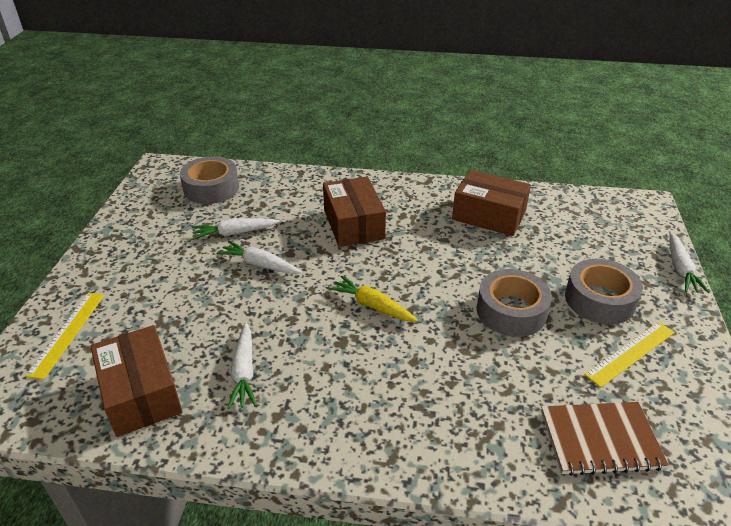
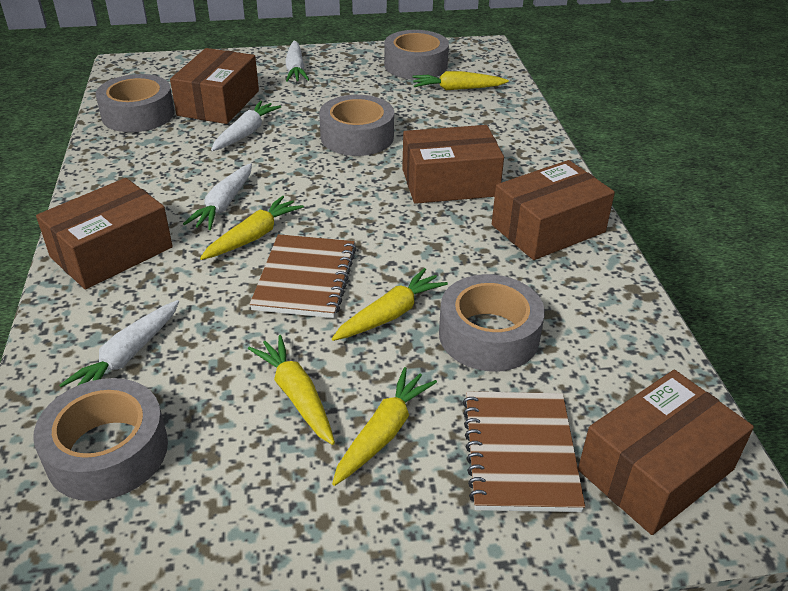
brown box: [90,325,183,437] [323,176,386,247] [452,170,531,236] = 3 -> [36,178,173,289] [170,48,259,124] [402,125,504,204] [492,160,615,260] [578,370,754,535] = 5
brown notebook: [541,402,669,476] = 1 -> [250,234,356,318] [462,391,585,512] = 2
grey tape: [180,156,239,204] [477,269,552,337] [565,259,643,324] = 3 -> [33,378,168,501] [96,74,175,132] [319,95,394,156] [384,30,449,80] [439,274,545,371] = 5
yellow carrot: [328,276,418,322] = 1 -> [200,196,304,260] [248,335,335,445] [332,268,448,341] [332,367,437,486] [412,71,509,90] = 5
yellow ruler: [25,293,104,380] [585,322,675,388] = 2 -> none = 0

